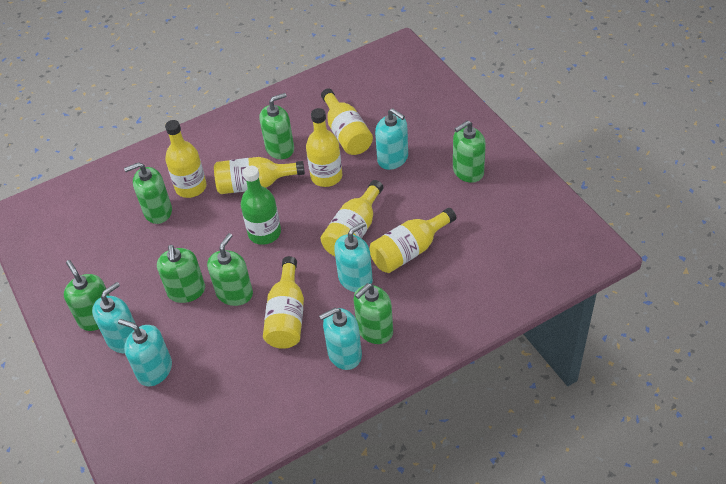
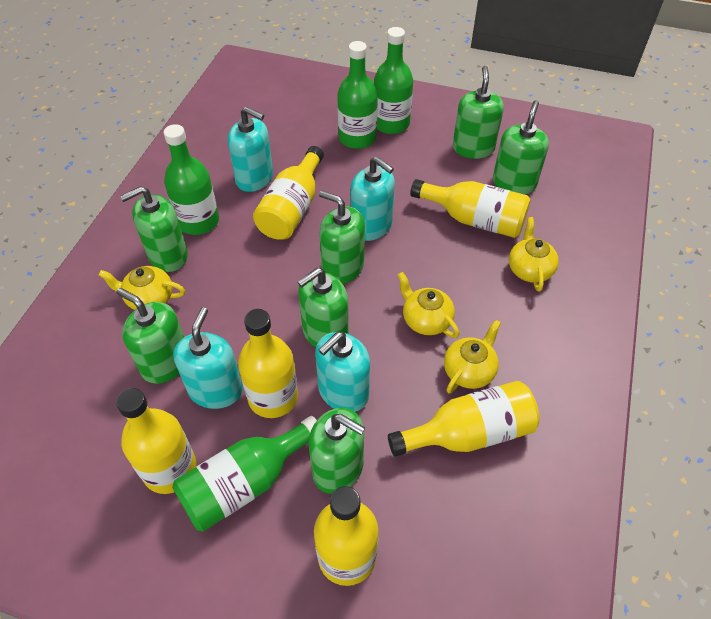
green bottle: [241,166,281,245] = 1 -> [164,124,219,235] [172,416,317,532] [337,41,378,149] [374,27,413,134] = 4
turquoise soap dispenser: [92,282,136,353] [118,319,172,386] [319,308,362,370] [334,222,373,292] [375,108,408,170] = 5 -> [173,307,243,409] [228,107,273,192] [315,332,370,412] [350,156,395,241] = 4
yellow bottle: [165,120,207,198] [214,157,305,194] [263,256,304,349] [306,108,342,187] [320,180,383,256] [321,88,373,155] [369,208,456,273] = 7 -> [116,388,197,494] [238,309,298,418] [253,146,324,240] [314,486,379,586] [388,381,540,457] [410,179,530,238] = 6
yellow teapot: none = 0 -> [99,266,185,310] [398,272,459,338] [444,320,501,393] [509,217,559,292] = 4

